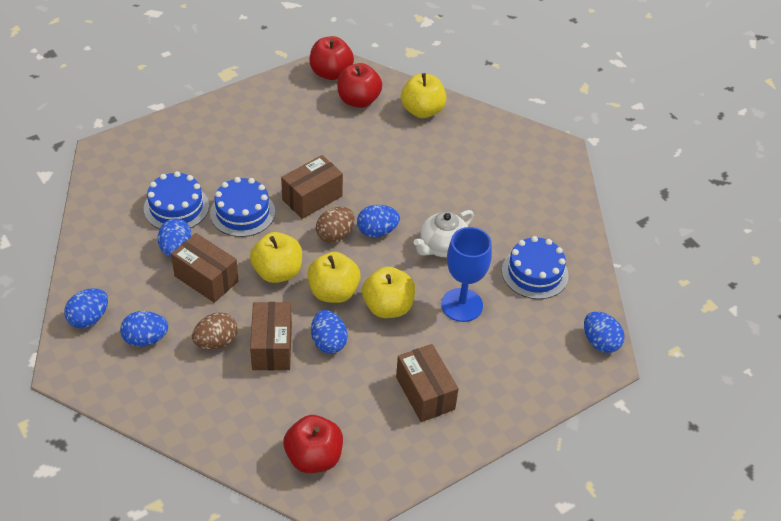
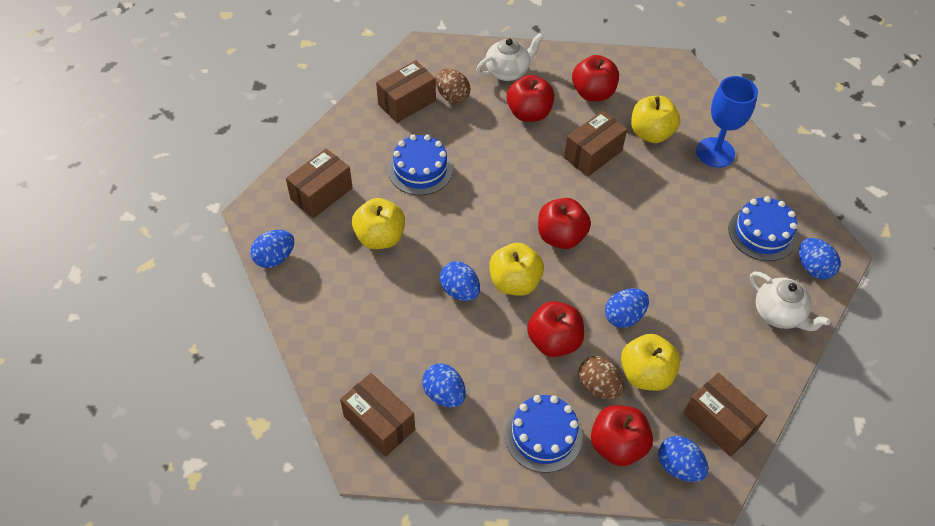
brown box: [171,233,238,303] [250,302,292,370] [281,155,343,219] [396,344,459,422] = 4 -> [286,149,353,218] [340,373,415,457] [376,60,436,123] [564,111,627,177] [683,373,767,457] = 5
red apple: [284,415,343,473] [310,36,354,80] [337,63,382,108] = 3 -> [507,75,554,122] [527,301,584,357] [538,198,591,249] [572,55,619,101] [591,405,653,466] = 5
white teapot: [413,210,474,258] = 1 -> [476,33,544,81] [750,271,831,331] = 2

